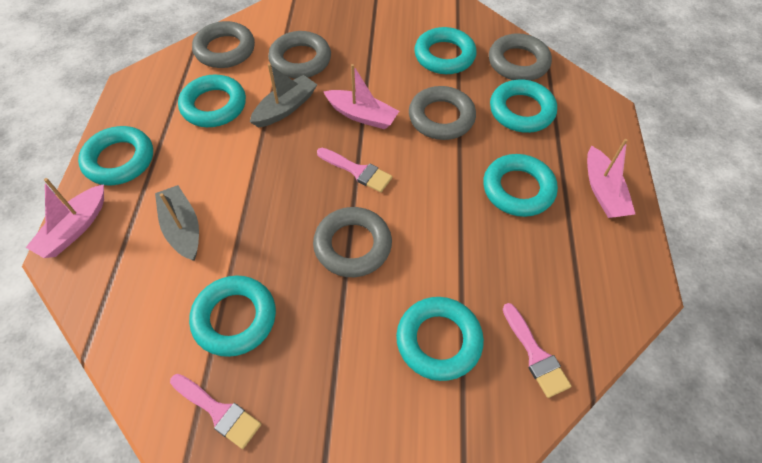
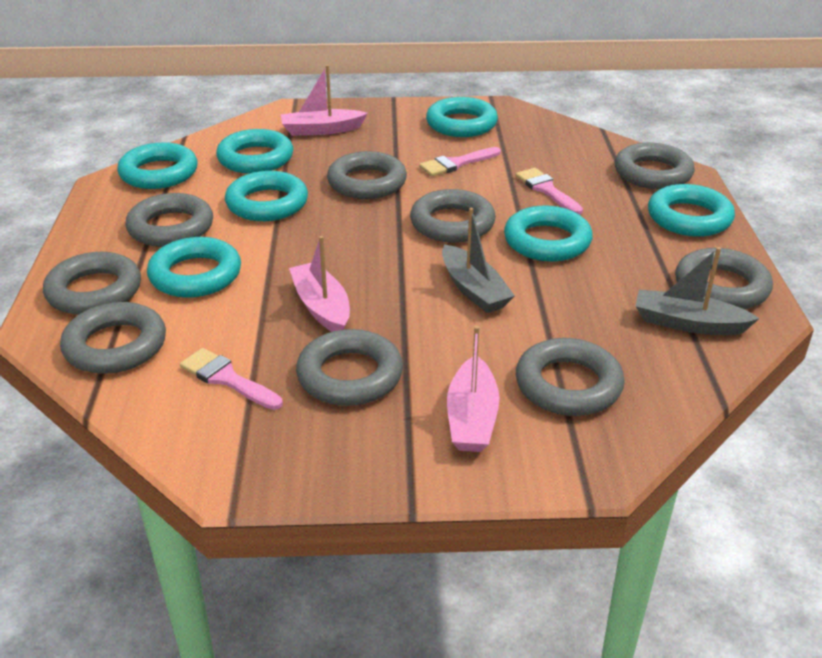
grey ring: [192,21,255,68] [268,31,331,79] [313,207,392,277] [409,86,476,140] [489,33,552,81] = 5 -> [43,252,141,315] [60,302,166,374] [126,193,213,247] [296,329,403,406] [327,151,407,199] [410,189,496,243] [516,338,625,416] [615,143,695,189] [675,248,773,309] = 9

